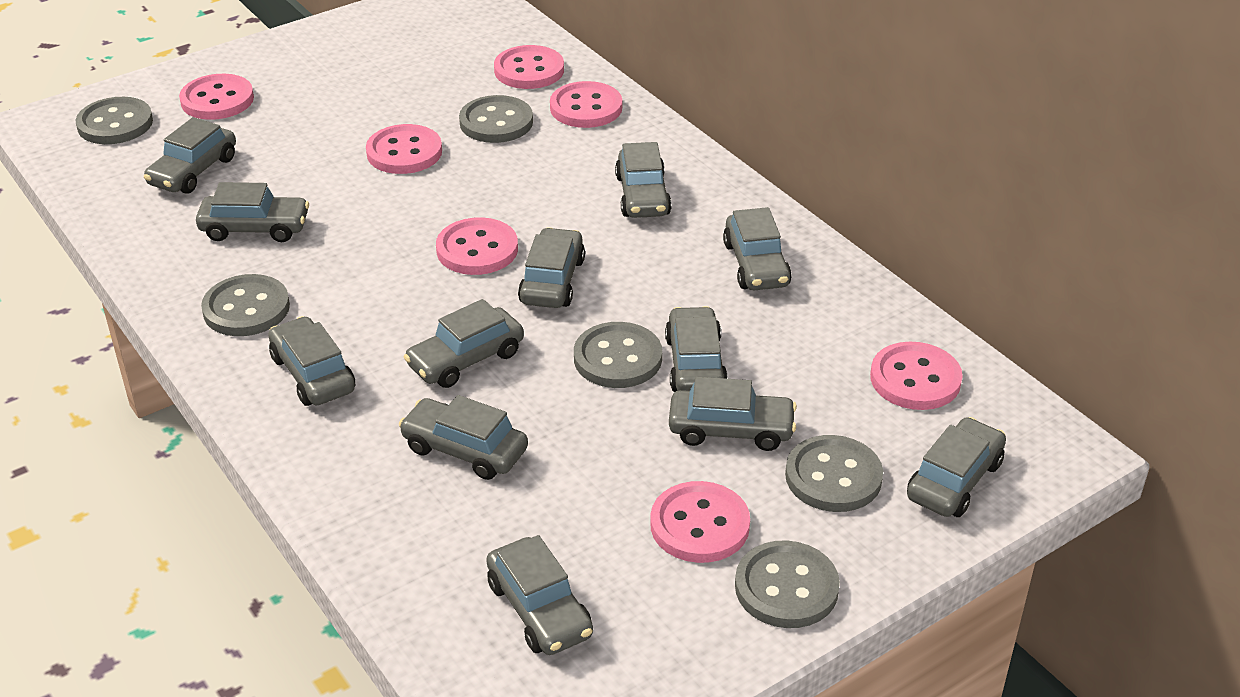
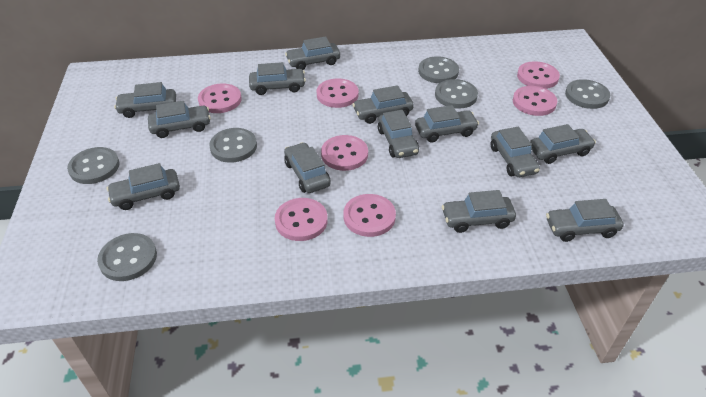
grey car: [144,117,236,194] [196,182,309,242] [268,316,355,406] [399,395,528,480] [404,299,524,388] [486,535,593,655] [518,227,585,308] [615,142,672,218] [665,306,728,392] [669,377,797,451] [723,207,792,290] [907,417,1006,517] = 12 -> [107,163,180,210] [114,82,176,118] [148,101,211,138] [249,62,306,95] [284,142,330,193] [285,37,340,70] [352,85,414,124] [378,110,419,158] [415,105,479,142] [442,190,516,233] [491,127,540,177] [530,124,596,164] [546,199,624,242] = 13

